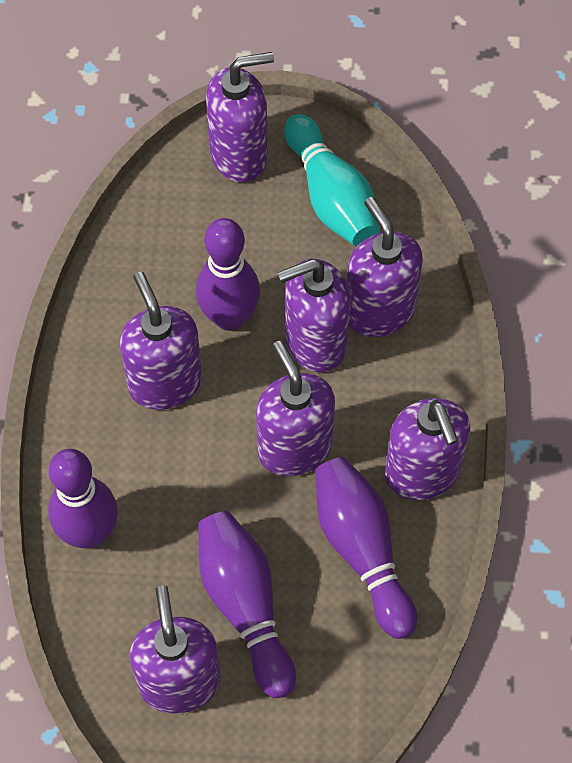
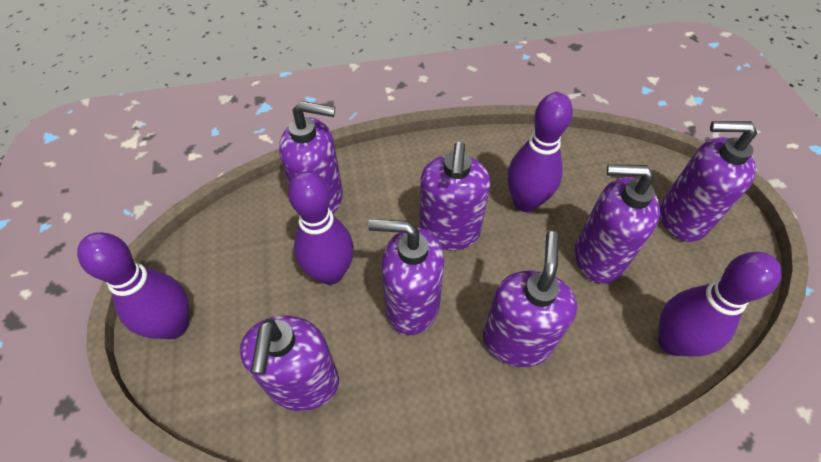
turquoise bowling pin: [284,114,380,247] = 1 -> none = 0

